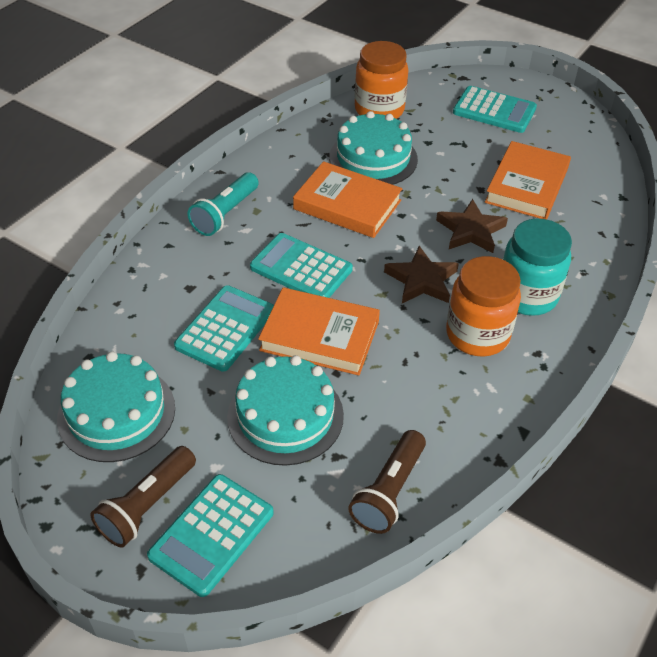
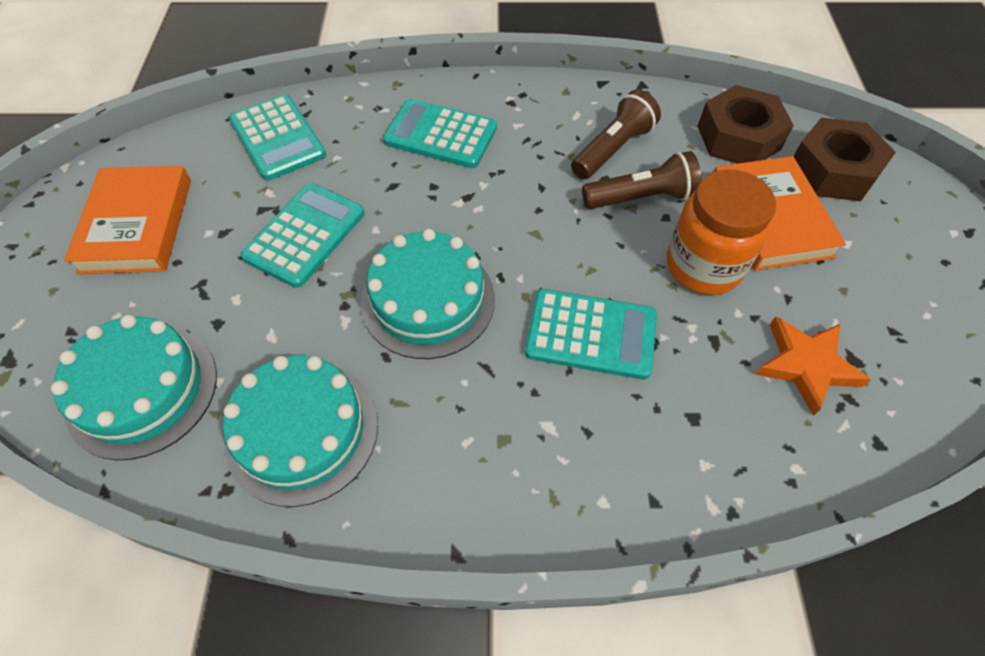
brown nut: none = 0 -> [697,85,794,164] [794,118,896,201] = 2
brown star: [384,246,459,303] [436,199,508,253] = 2 -> none = 0
orange book: [258,287,380,375] [293,161,402,238] [485,141,571,220] = 3 -> [64,166,191,274] [714,156,846,271] = 2
orange jar: [355,41,408,119] [446,256,521,357] = 2 -> [667,170,776,295] = 1
orange star: none = 0 -> [755,316,871,416] = 1
turquoise flashlight: [187,172,259,236] = 1 -> none = 0
turquoise jar: [503,219,572,316] = 1 -> none = 0

